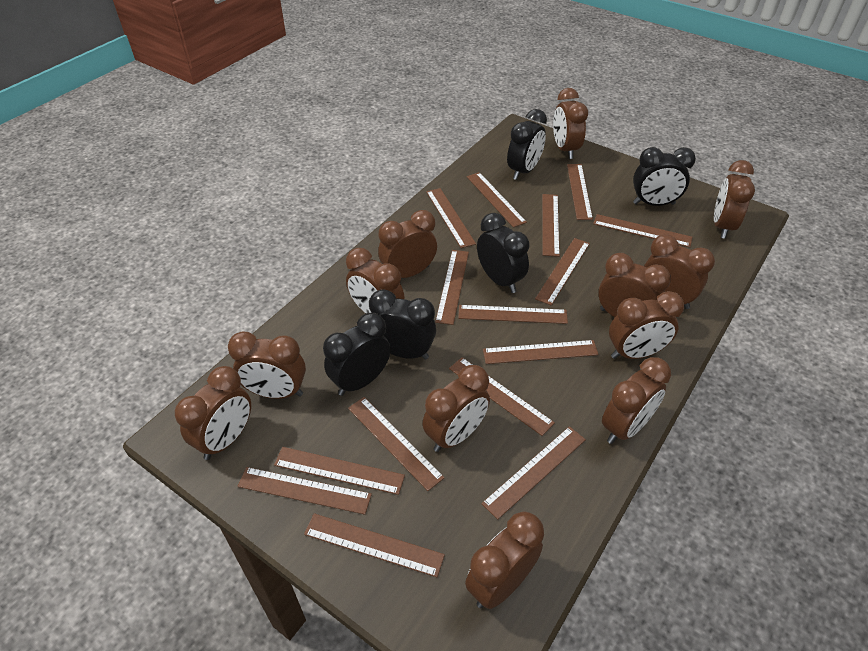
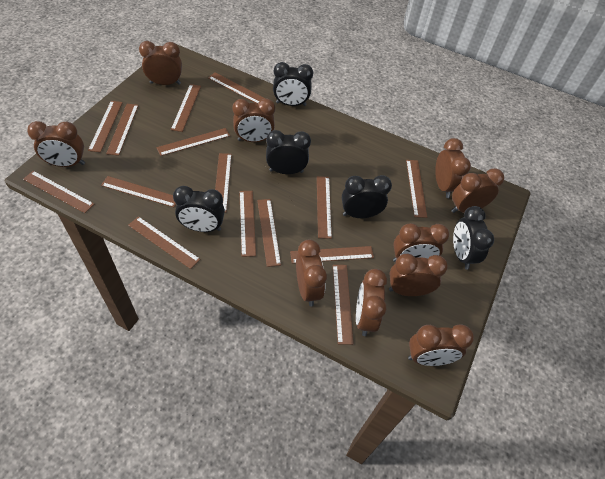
brown clock: [175,366,251,460] [228,331,306,399] [346,248,405,314] [378,210,437,278] [422,365,490,452] [465,511,544,609] [553,88,588,159] [598,253,671,317] [602,357,671,444] [609,291,684,359] [644,234,715,309] [714,160,755,239] = 12 -> [27,121,85,167] [139,41,182,85] [232,99,275,142] [296,240,327,306] [356,269,387,336] [389,254,448,296] [393,223,449,262] [408,324,474,366] [435,138,471,198] [451,168,504,213] = 10

